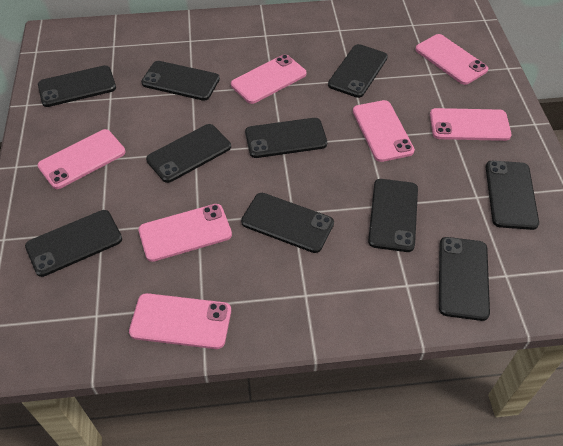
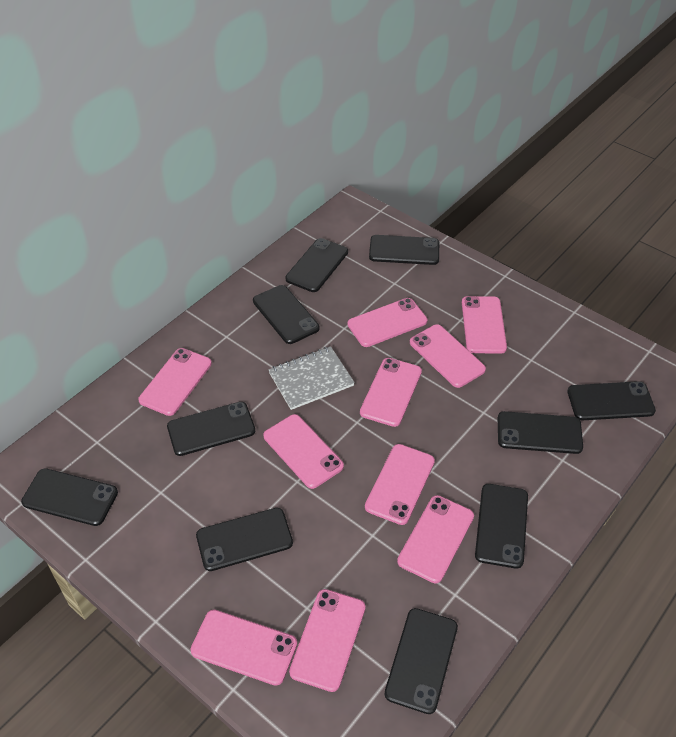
grey notebook: none = 0 -> [268,346,355,410] = 1
pink phone: [37,129,125,189] [129,293,231,349] [138,204,232,262] [231,54,306,104] [353,100,415,162] [415,34,488,85] [430,108,512,141] = 7 -> [138,348,212,416] [191,610,297,686] [263,414,344,489] [289,589,365,692] [347,298,427,347] [360,358,422,427] [365,444,435,525] [397,495,474,583] [410,324,486,388] [462,296,507,354] = 10

